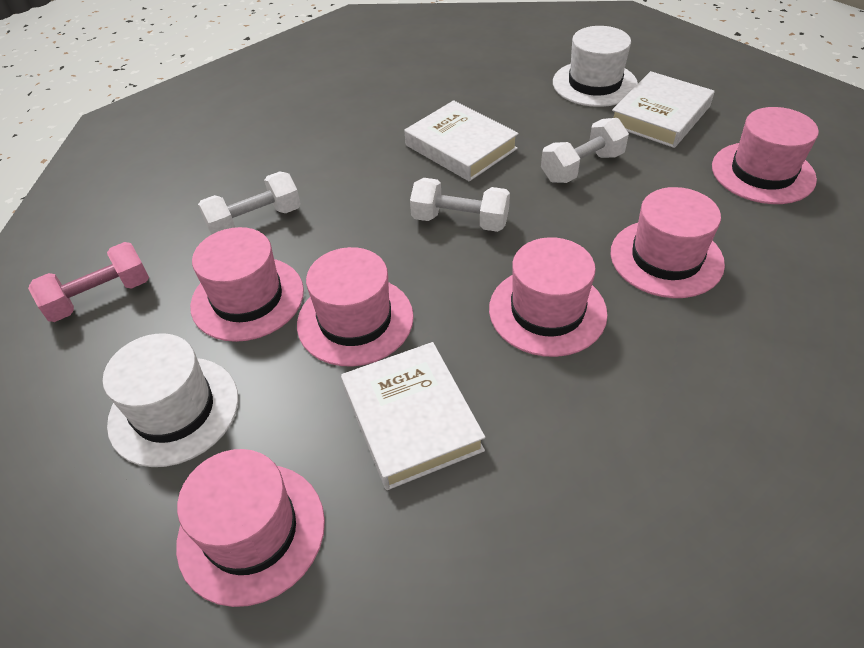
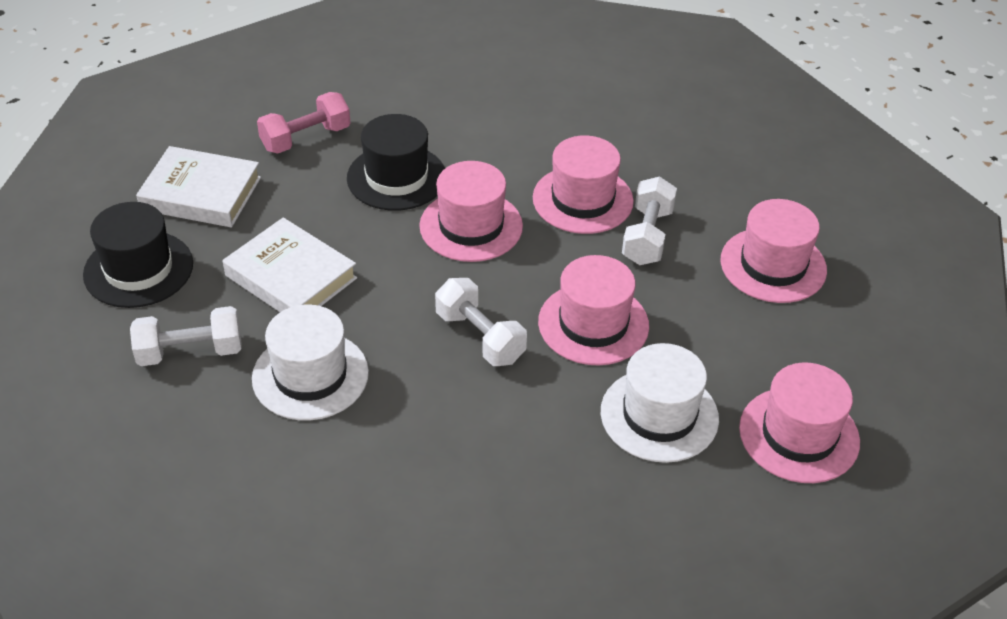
black hat: none = 0 -> [83,202,193,308] [347,114,445,211] = 2
pink hat: [176,449,325,607] [190,227,304,342] [297,247,414,367] [489,237,608,357] [610,187,725,298] [712,107,819,204] = 6 -> [419,161,523,262] [533,135,634,234] [538,255,649,366] [721,199,827,303] [739,362,860,483] = 5
white book: [341,342,485,490] [404,100,519,181] [612,71,714,148] = 3 -> [136,146,261,227] [223,217,357,312] = 2

